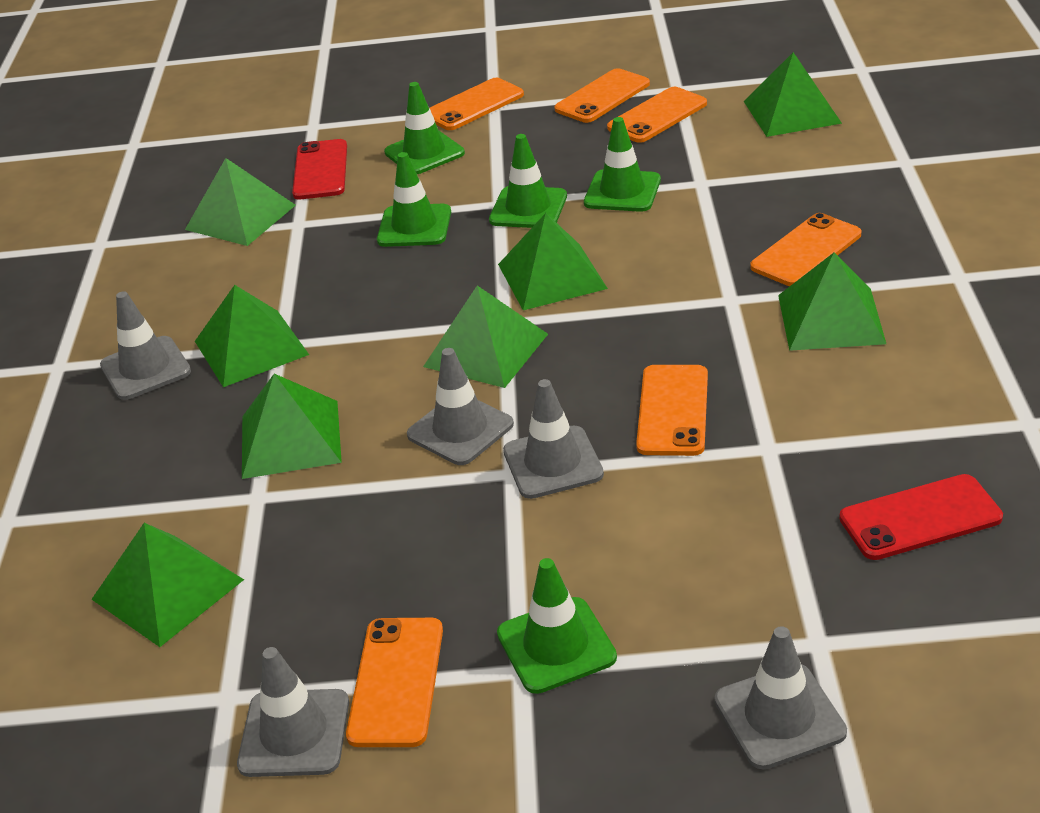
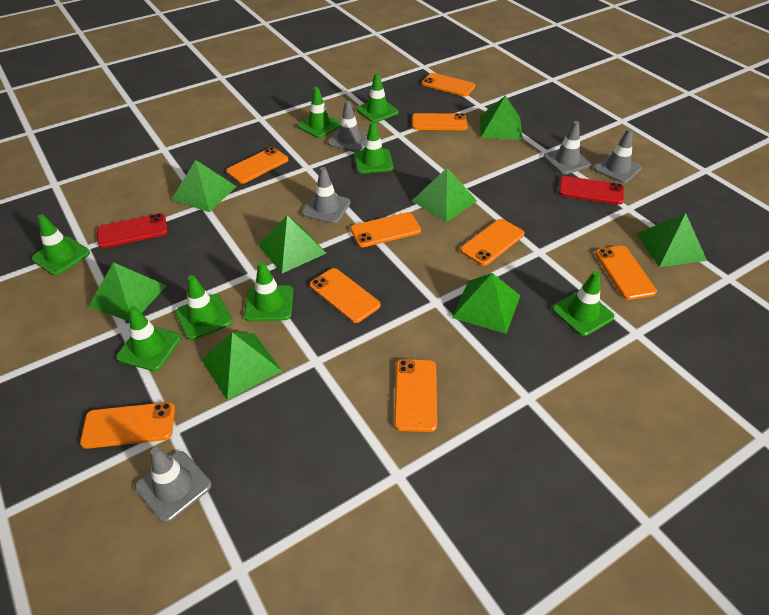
green traffic cone: [377,152,451,247] [384,82,465,174] [489,134,567,228] [497,558,617,694] [584,117,661,212] = 5 -> [32,214,90,275] [116,306,181,371] [175,275,233,340] [244,262,293,321] [297,87,341,138] [354,122,393,174] [356,73,399,123] [552,271,614,336] = 8
orange phone: [346,618,443,747] [430,78,524,130] [554,68,650,123] [607,87,707,143] [636,365,708,456] [750,213,861,286] = 6 -> [80,402,175,449] [226,147,288,184] [310,268,380,323] [351,212,421,248] [394,359,437,432] [412,113,467,130] [422,73,475,96] [460,219,524,266] [595,246,657,300] = 9

